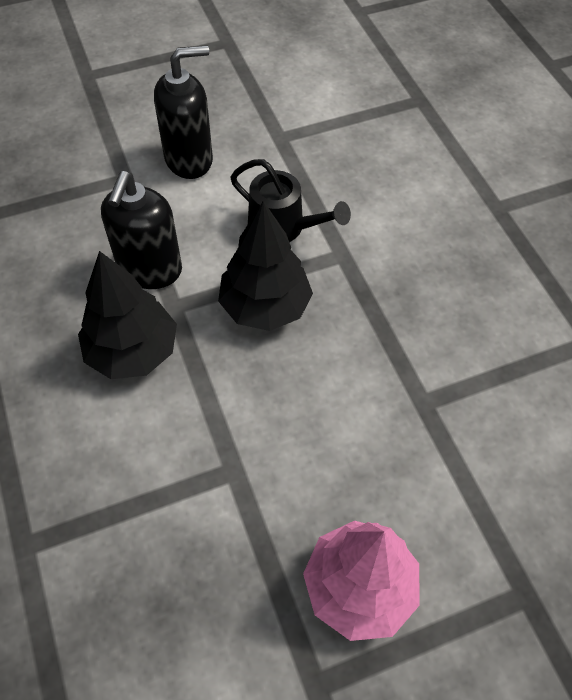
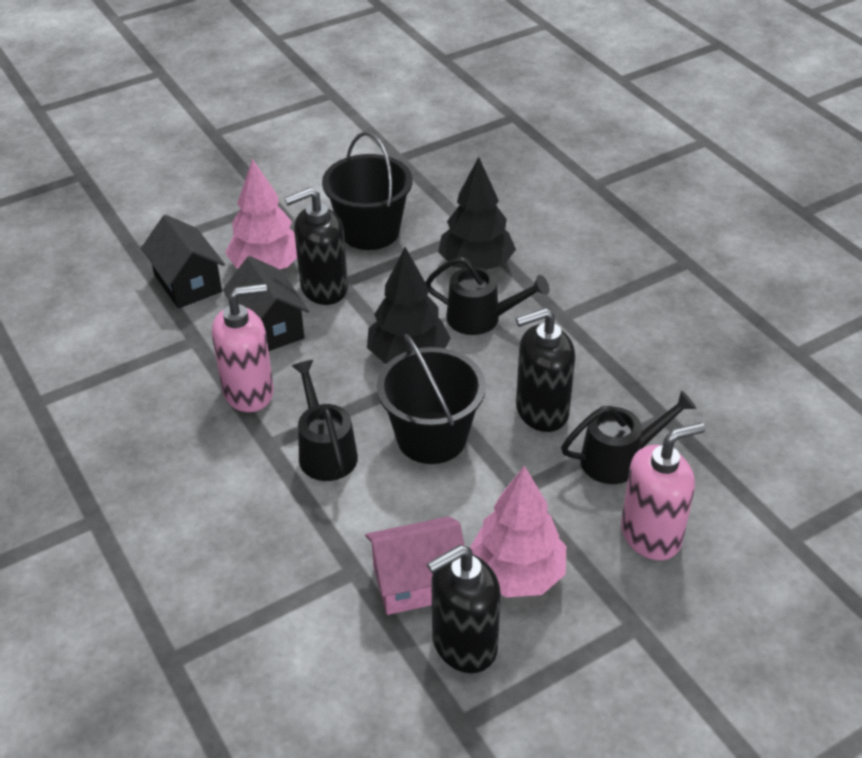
black bucket: none = 0 -> [322,132,413,250] [377,334,486,464] = 2
black house: none = 0 -> [141,215,225,309] [223,256,309,351] = 2
black soap dispenser: [101,171,182,289] [154,45,213,179] = 2 -> [284,188,348,305] [427,545,501,673] [516,308,575,432] = 3
black watering can: [230,159,351,242] = 1 -> [292,360,358,481] [425,257,550,335] [561,390,696,484] = 3
pink house: none = 0 -> [365,516,464,615] = 1
pink soap dispenser: none = 0 -> [212,283,274,412] [621,422,705,560] = 2
pink tree: [303,521,420,641] = 1 -> [225,159,297,269] [470,466,566,597] = 2

